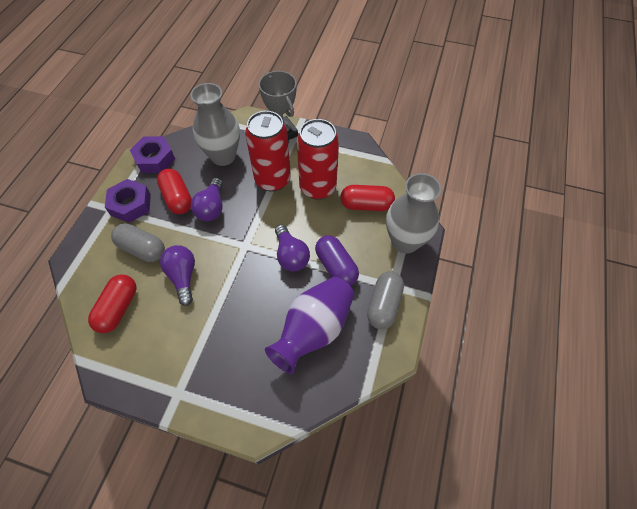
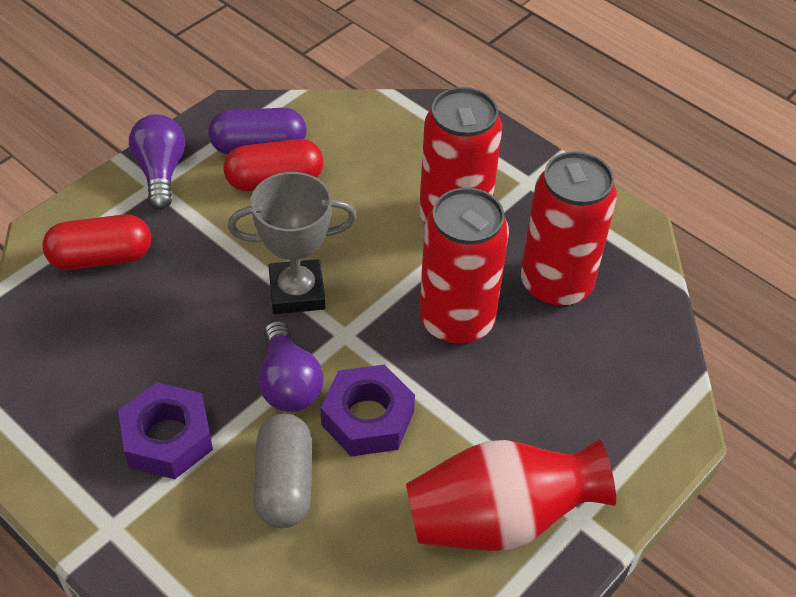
grey capsule: [111,223,165,262] [367,271,404,329] = 2 -> [253,414,312,528] = 1
grey vase: [190,83,240,166] [386,173,441,254] = 2 -> none = 0
purple light bulb: [160,245,195,306] [191,178,223,221] [275,224,310,272] = 3 -> [129,114,185,210] [258,321,324,412] = 2
purple vase: [265,277,354,374] = 1 -> none = 0
red can: [245,111,291,192] [297,119,339,200] = 2 -> [419,87,503,224] [419,188,509,345] [521,151,617,308] = 3
red capsule: [88,274,136,333] [157,169,192,214] [340,185,395,211] = 3 -> [42,214,151,270] [224,139,323,191] = 2
red vase: none = 0 -> [406,439,616,551] = 1

